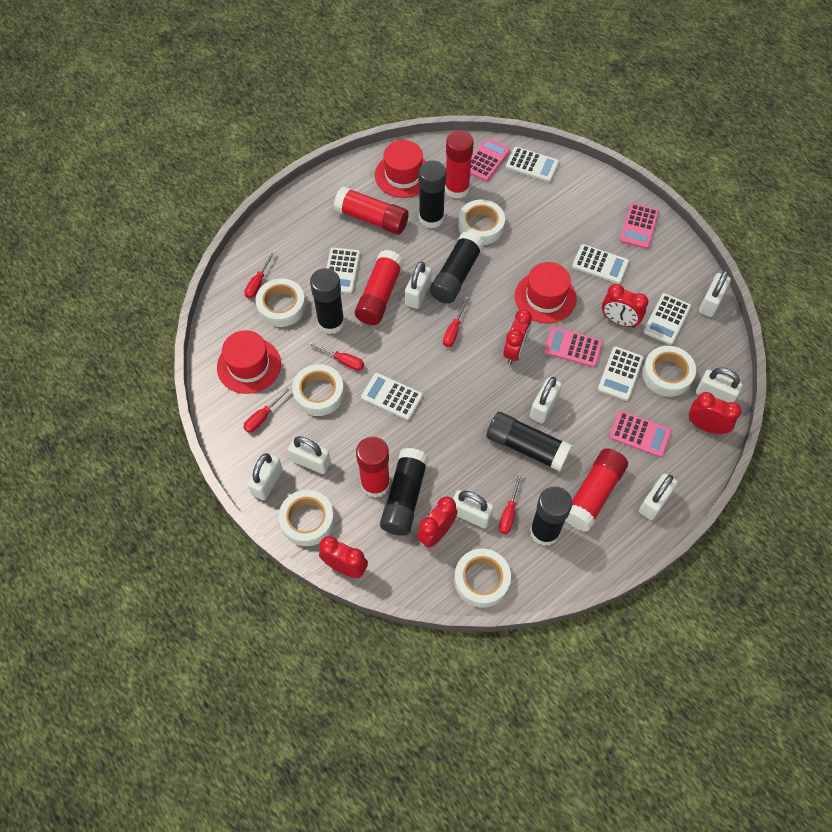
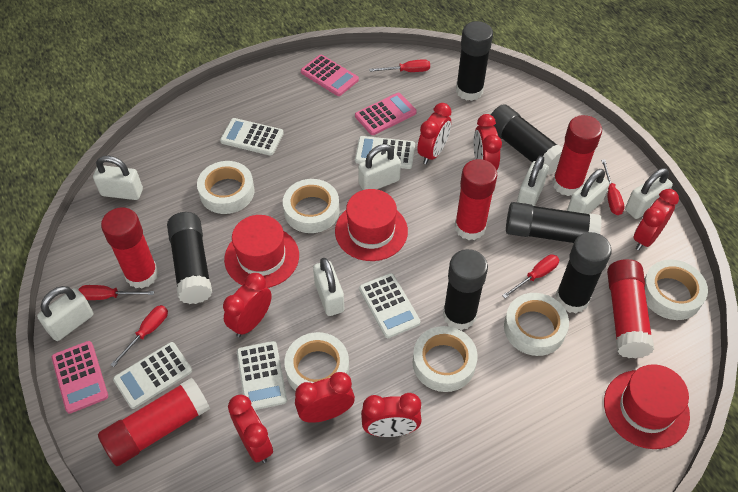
pink calculator: [470,138,510,182] [544,327,603,367] [609,410,672,458] [620,203,659,249] = 4 -> [52,341,108,414] [301,55,359,96] [355,93,417,135] = 3
red clock: [319,536,368,578] [417,496,458,547] [503,309,532,364] [602,284,648,328] [689,392,742,434] = 5 -> [223,273,272,337] [228,394,273,463] [295,372,355,423] [361,393,422,437] [417,103,452,164] [473,114,502,170] [633,189,679,250] = 7
white calculator: [326,247,360,294] [361,373,423,420] [506,147,559,182] [572,244,629,284] [598,346,644,401] [643,293,691,345] = 6 -> [113,342,192,409] [220,118,284,156] [237,341,287,410] [355,136,415,169] [359,273,420,338] = 5
white padlock: [247,453,283,500] [288,436,331,474] [405,261,431,309] [453,490,494,528] [530,377,562,423] [639,473,678,520] [696,368,742,403] [699,270,731,317] = 8 -> [37,286,94,341] [93,156,143,200] [313,258,344,316] [358,144,401,190] [517,156,549,206] [567,169,610,214] [625,168,673,219] = 7

